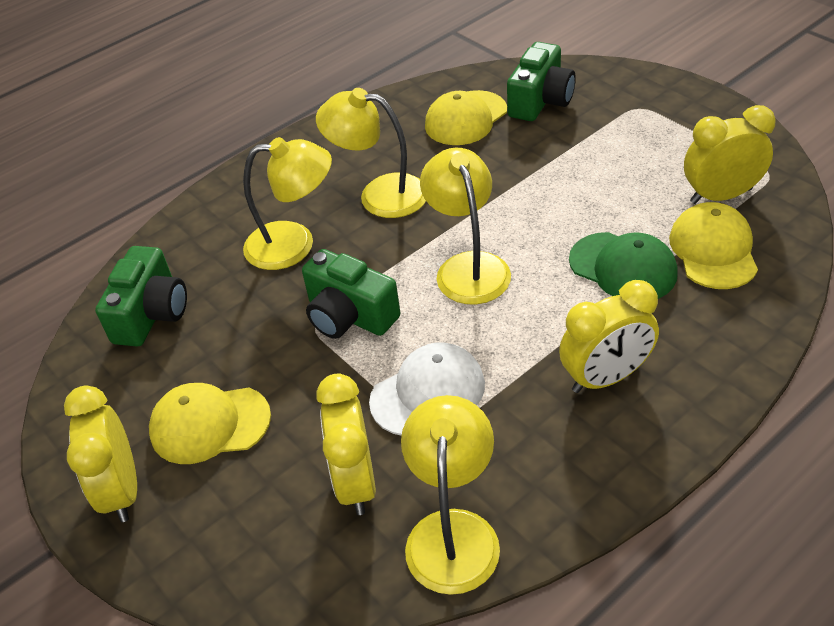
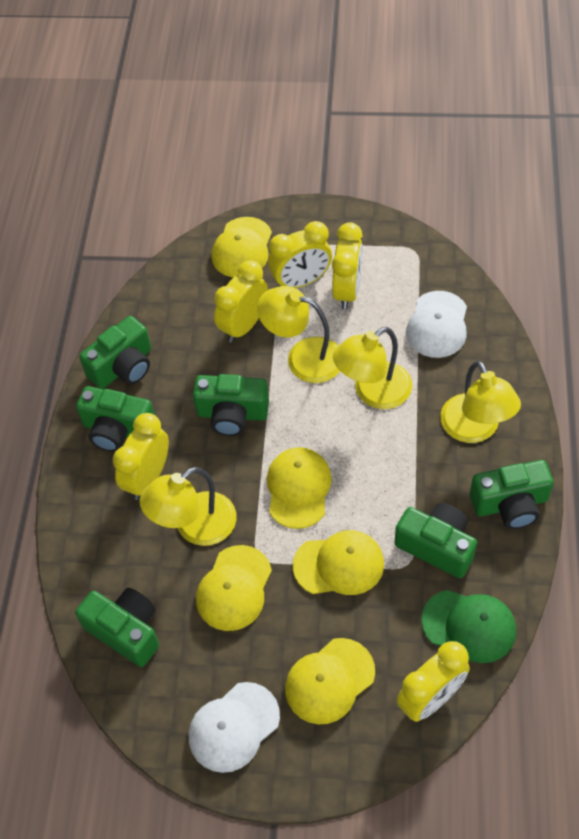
green camera: [95,246,187,347] [302,249,400,339] [507,42,576,121] = 3 -> [75,588,159,667] [76,386,155,452] [79,316,151,389] [193,374,269,436] [395,503,477,578] [470,460,553,529] = 6
white cap: [369,342,485,436] = 1 -> [189,682,280,773] [406,291,467,358] = 2
yellow cap: [149,383,271,464] [425,90,507,145] [669,202,758,289] = 3 -> [196,545,272,631] [212,217,272,277] [267,447,332,529] [285,638,375,724] [293,530,384,595] = 5
yellow clock: [64,385,137,522] [316,374,376,515] [559,280,659,393] [684,105,776,204] = 4 -> [113,413,169,500] [214,260,268,343] [268,221,332,288] [332,222,363,310] [396,641,470,722] = 5

